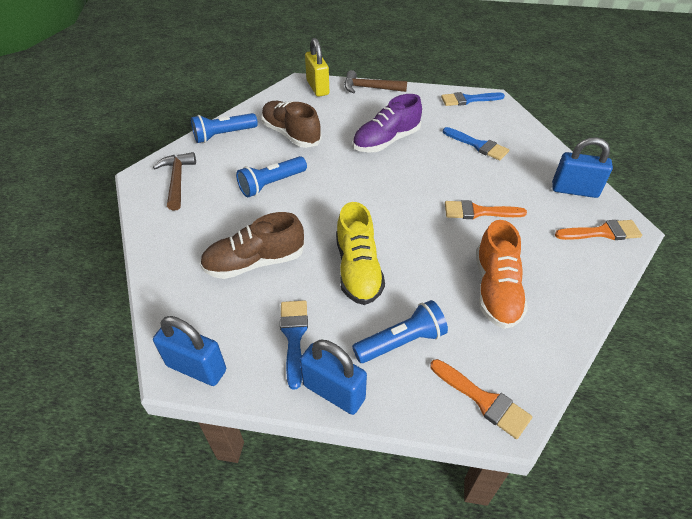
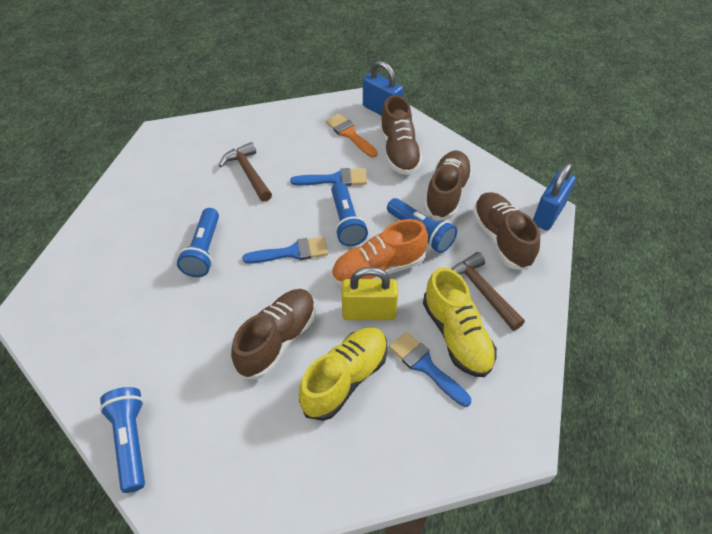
blue flashlight: [191,113,258,143] [236,156,307,197] [352,300,448,363] = 3 -> [100,387,145,493] [177,208,219,277] [331,182,368,246] [387,198,457,253] = 4
blue padlock: [153,316,226,386] [300,340,367,415] [552,138,613,198] = 3 -> [363,61,403,116] [533,163,576,231] = 2
brown shoe: [200,212,305,279] [261,101,322,148] = 2 -> [231,289,316,379] [380,95,423,175] [424,151,472,220] [473,192,540,270] = 4
orange brush: [430,359,532,439] [445,200,527,219] [555,220,642,240] = 3 -> [326,114,378,157] = 1
purple shoe: [353,94,422,152] = 1 -> none = 0
yellow shoe: [336,202,385,305] = 1 -> [299,327,388,421] [423,267,497,377] = 2

